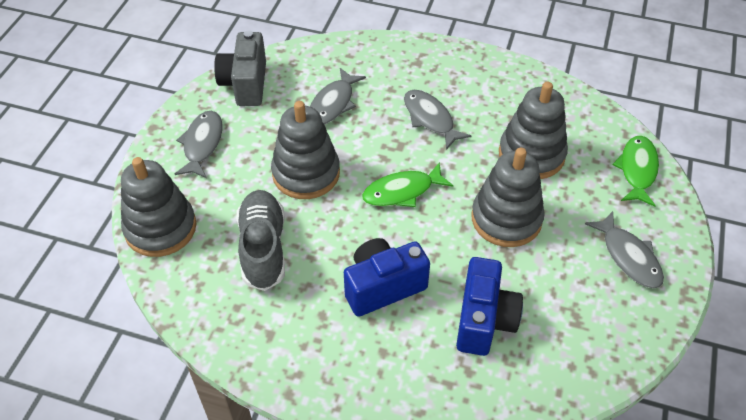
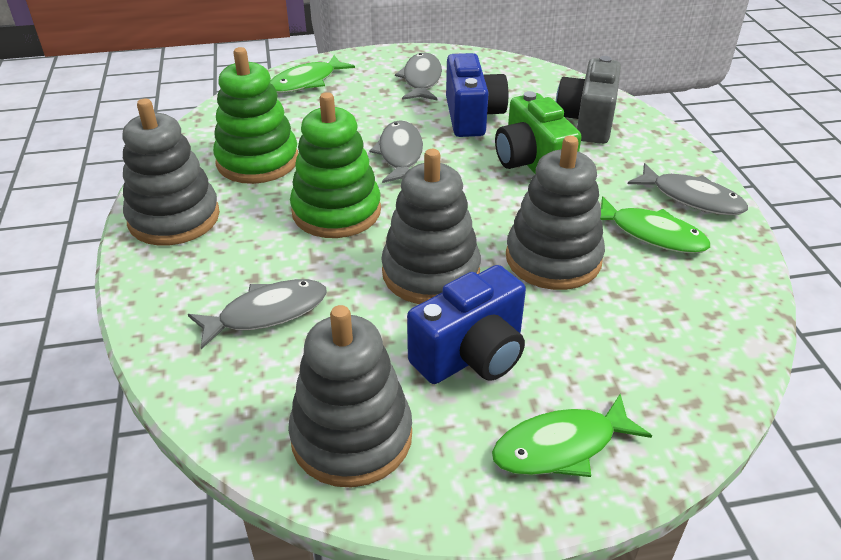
green camera: none = 0 -> [495,91,582,174] = 1
green fish: [362,162,453,207] [613,136,659,207] = 2 -> [270,55,355,93] [492,394,652,477] [600,196,710,254] = 3
green stacking toy: none = 0 -> [213,47,298,184] [290,92,381,238] = 2
grey shoe: [236,190,285,291] = 1 -> none = 0

